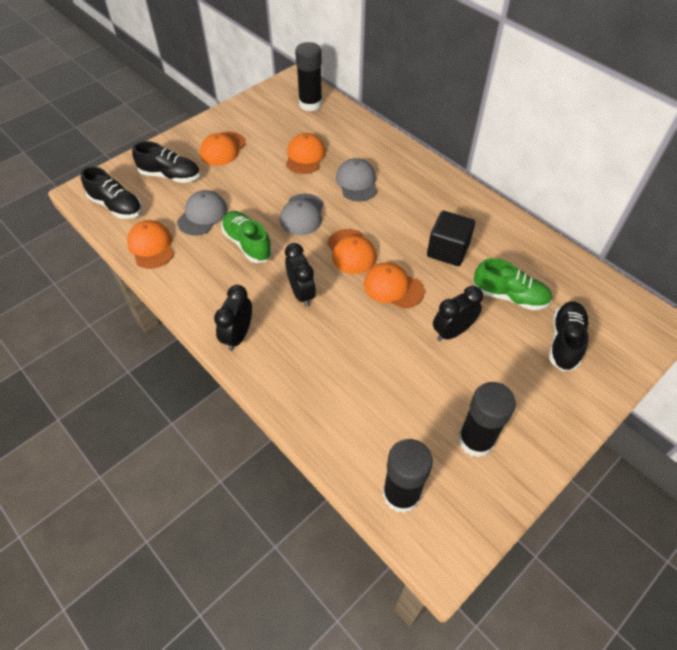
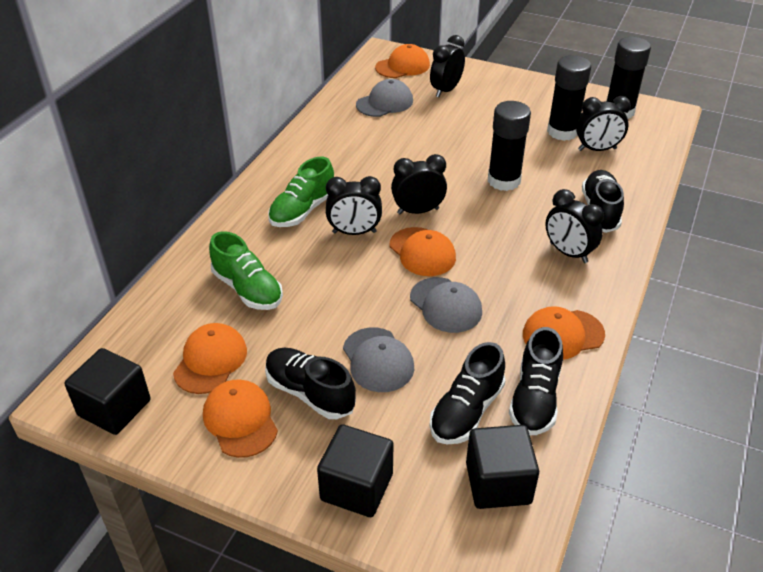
black clock: [214,285,252,351] [285,243,316,307] [433,286,483,341] = 3 -> [326,176,382,235] [391,154,447,214] [430,35,465,97] [545,189,604,263] [576,96,631,151] = 5
black cube: [427,211,475,266] = 1 -> [65,348,150,435] [317,424,394,517] [466,425,539,509] = 3
black shoe: [80,166,142,219] [132,141,200,183] [549,301,589,371] = 3 -> [265,348,356,419] [430,342,506,444] [509,327,563,435] [582,170,624,233] = 4

